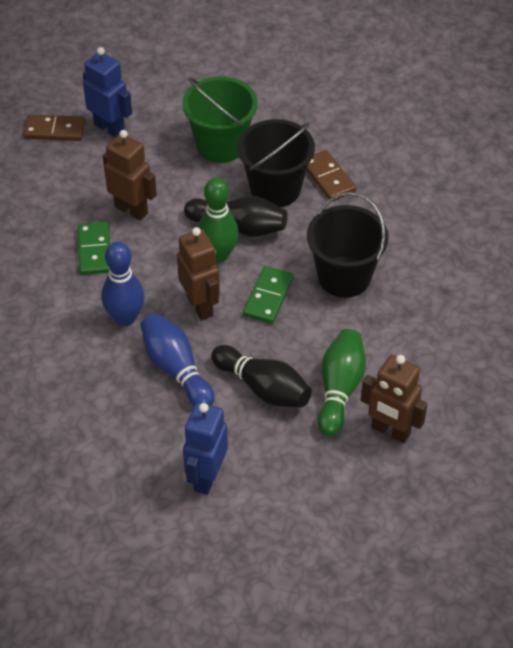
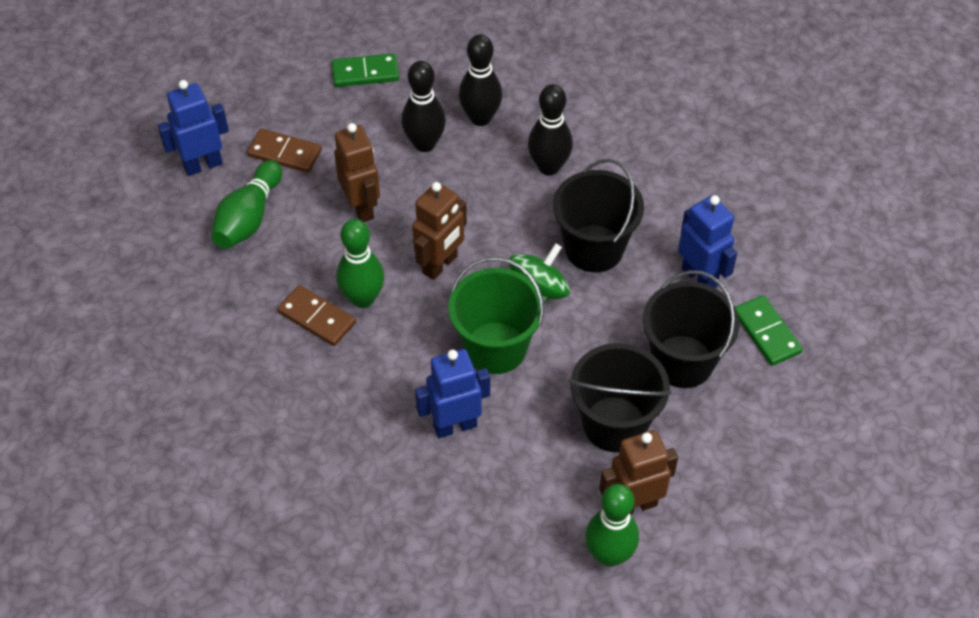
black bowling pin: [184,196,287,237] [211,345,312,408] = 2 -> [401,61,446,152] [459,34,502,126] [528,84,573,175] = 3
black bucket: [237,119,315,207] [307,192,389,298] = 2 -> [553,159,644,272] [569,343,671,452] [643,270,739,388] = 3
blue bowling pin: [101,242,145,326] [141,313,214,405] = 2 -> none = 0
blue robot: [83,47,132,138] [183,402,228,495] = 2 -> [158,80,229,176] [415,349,490,438] [678,195,737,288] = 3
green bowling pin: [198,178,239,263] [318,329,366,437] = 2 -> [211,160,282,249] [337,219,384,308] [585,484,639,567] = 3
green spinning top: none = 0 -> [509,243,570,302] = 1

